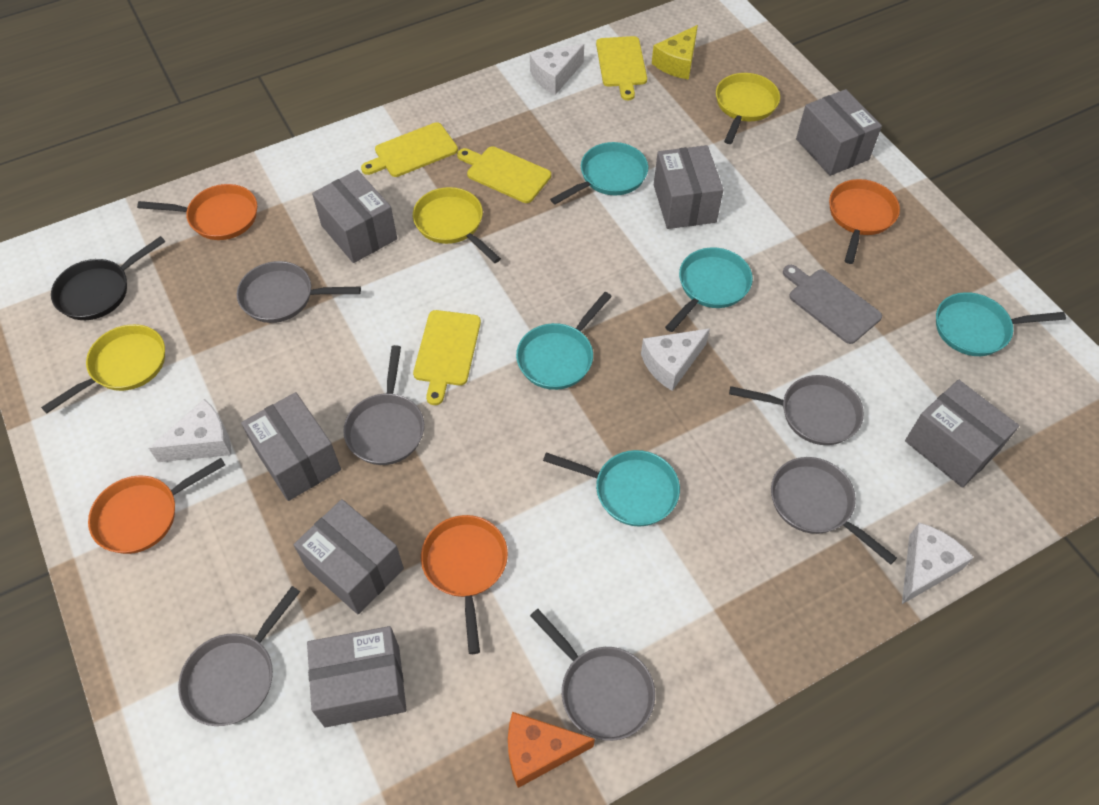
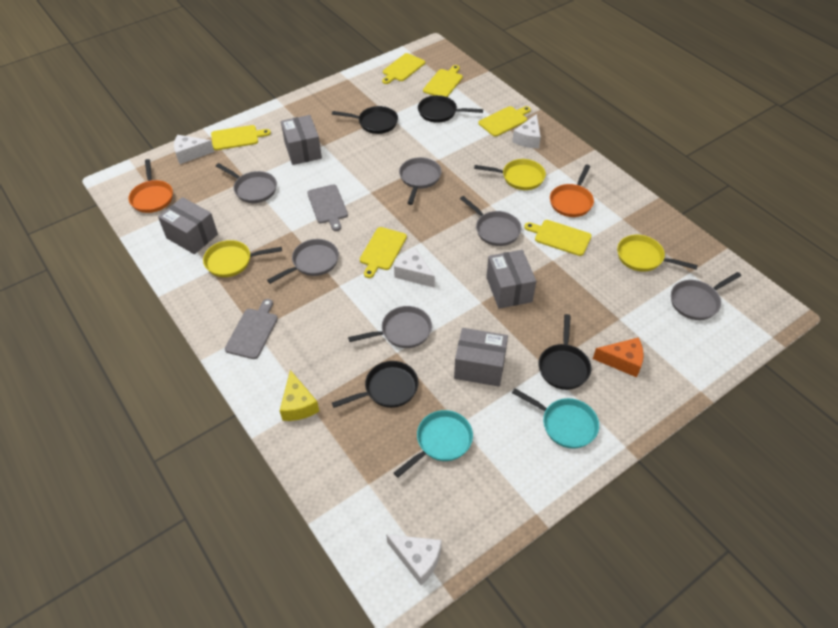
black pan: [51,236,166,320] = 1 -> [332,106,398,134] [332,361,419,408] [418,95,483,123] [538,314,592,390] = 4
grey box: [241,392,341,501] [294,499,404,614] [307,626,406,727] [312,170,397,263] [654,145,723,229] [796,89,882,176] [905,380,1019,488] = 7 -> [158,197,218,254] [281,115,322,165] [454,328,508,387] [486,250,536,309] = 4
grey cutting board: [783,265,882,344] = 1 -> [225,299,278,359] [307,185,348,231] = 2
orange pan: [88,458,225,554] [137,184,257,240] [421,515,508,654] [829,179,900,264] = 4 -> [128,159,173,213] [550,164,594,217] = 2
turquoise pan: [516,292,612,390] [543,450,680,526] [550,142,648,204] [665,247,753,332] [936,292,1066,356] = 5 -> [394,410,473,478] [512,388,599,449] = 2
yellow cutting board: [361,122,458,177] [413,310,481,405] [457,146,551,203] [596,36,647,100] = 4 -> [211,125,271,150] [360,227,407,278] [382,53,425,84] [423,65,463,97] [478,106,531,137] [524,220,592,256] = 6

